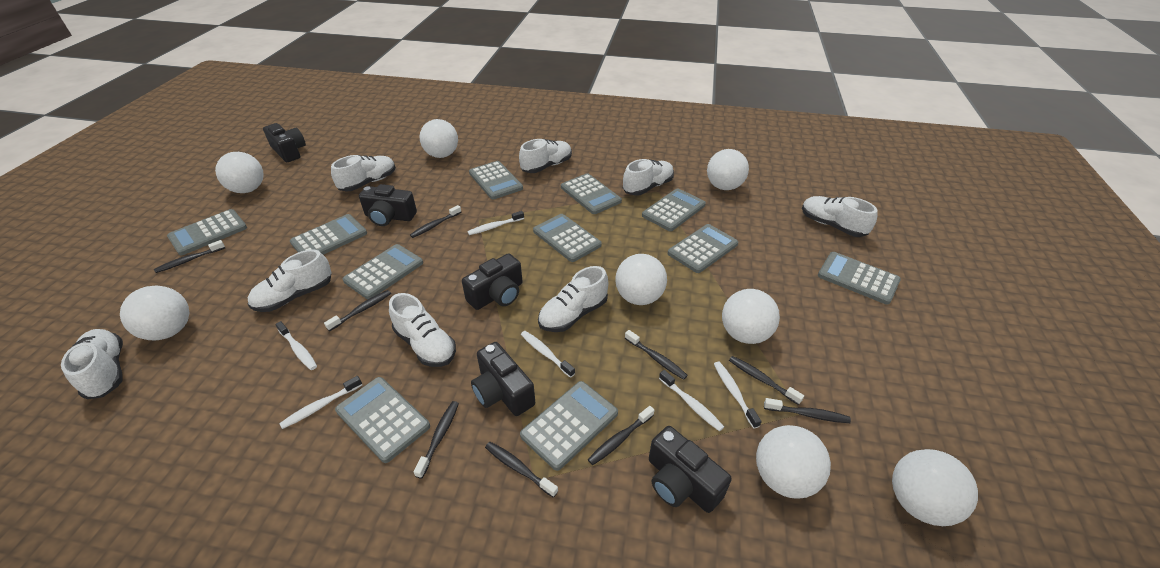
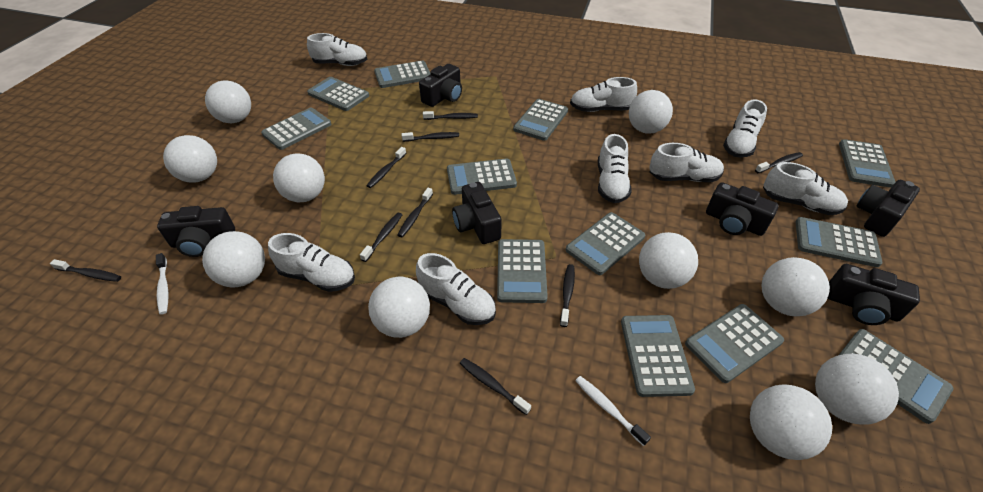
black camera: [263,123,306,162] [359,184,417,226] [462,253,522,310] [471,342,535,416] [649,426,732,513] = 5 -> [157,206,235,257] [419,64,462,107] [452,182,502,244] [706,182,779,236] [828,264,920,325] [856,180,920,237] = 6
grey calculator: [167,209,247,255] [290,214,367,255] [335,377,430,463] [343,244,423,299] [469,161,523,200] [520,381,618,471] [533,214,602,262] [561,173,622,214] [642,188,706,231] [668,224,738,273] [818,252,901,305] = 11 -> [261,108,331,150] [307,77,369,111] [374,60,430,88] [447,158,517,195] [497,239,548,303] [513,99,568,141] [566,212,645,275] [621,315,695,397] [685,304,784,383] [796,217,883,267] [839,139,895,188] [839,329,954,424] = 12
white ball: [120,286,189,340] [215,152,264,193] [419,119,458,158] [615,254,667,305] [707,149,749,190] [722,289,780,344] [756,425,831,499] [892,449,978,526] = 8 -> [163,135,217,183] [202,231,265,288] [205,80,251,123] [273,153,325,202] [368,277,430,338] [629,90,673,134] [639,232,698,289] [750,384,832,460] [762,257,830,316] [815,354,899,425] = 10
white toothbrush: [275,321,317,370] [279,376,362,429] [468,211,524,235] [521,331,575,378] [659,370,724,432] [714,361,762,429] = 6 -> [156,253,168,315] [575,376,651,446] = 2

